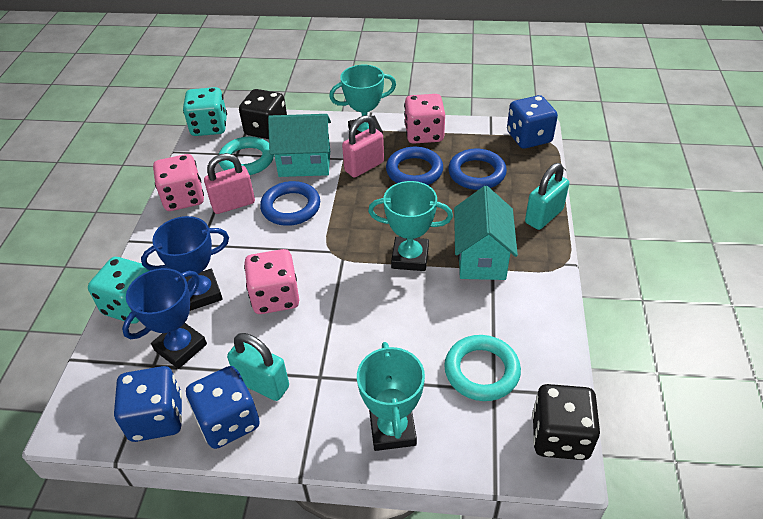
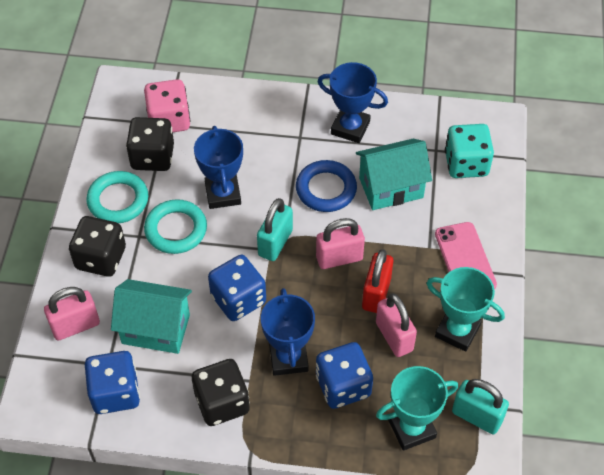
black dice: [239,89,287,139] [532,384,600,460] = 2 -> [69,216,126,277] [126,117,174,171] [192,359,250,426] = 3
blue ring: [260,181,320,226] [386,147,443,185] [448,149,507,190] = 3 -> [296,160,357,212] = 1
blue trophy: [122,268,207,369] [141,216,229,311] = 2 -> [194,126,243,209] [261,288,315,376] [318,62,388,143] = 3
pink dice: [153,154,204,211] [244,249,299,314] [404,94,445,144] = 3 -> [144,79,190,132] = 1
pink padlock: [204,153,255,214] [342,115,384,178] = 2 -> [44,287,100,341] [316,218,365,269] [376,293,417,357] = 3
pink phone: none = 0 -> [435,222,497,290] = 1
red padlock: none = 0 -> [362,249,393,313] = 1
turquoise dice: [88,257,150,324] [183,87,227,136] = 2 -> [445,124,494,178] = 1
turquoise trophy: [329,65,396,135] [357,342,425,451] [368,181,453,271] = 3 -> [376,366,458,451] [426,267,505,352] = 2

